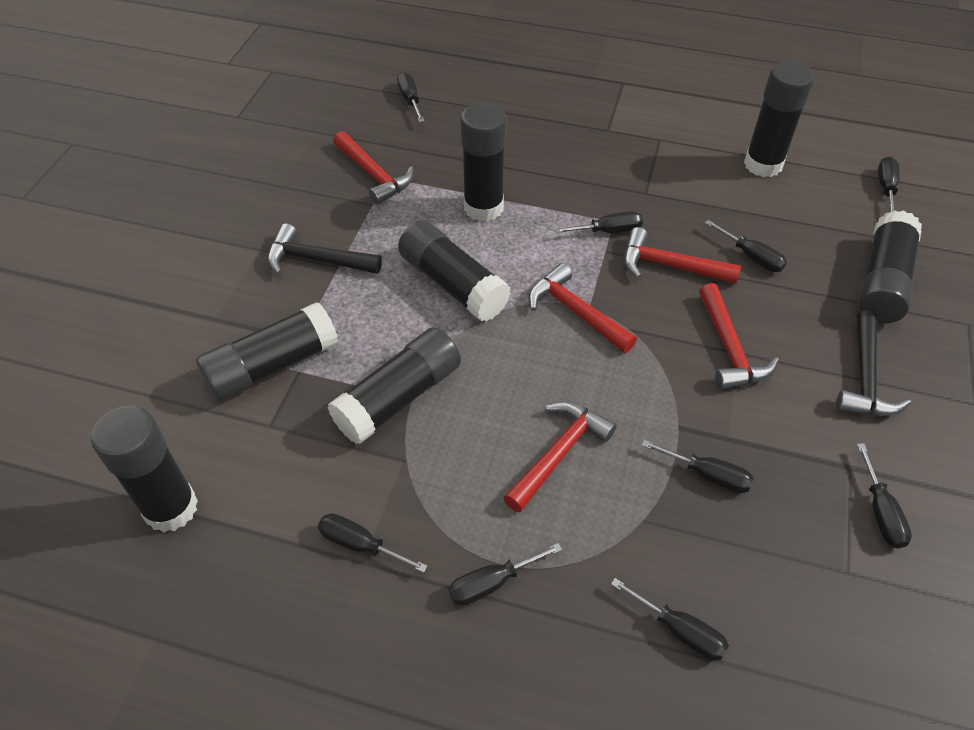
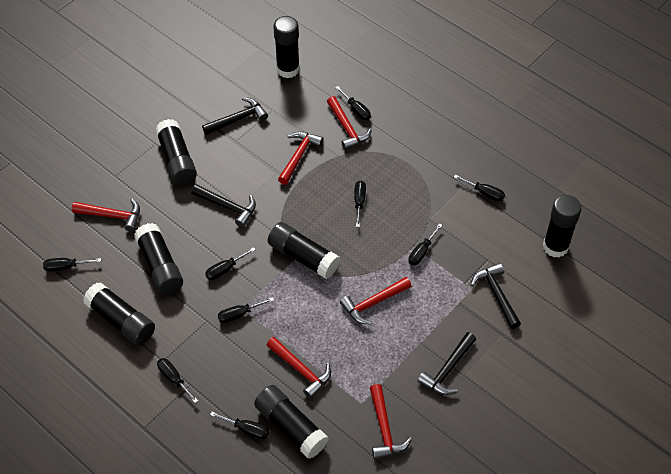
black hammer: [267,223,382,275] [836,310,911,416] = 2 -> [191,184,256,227] [202,97,268,135] [417,332,476,395] [471,263,521,329] = 4
red hammer: [333,131,414,205] [503,401,617,512] [528,263,637,353] [624,227,741,284] [699,283,779,390] = 5 -> [72,198,140,232] [267,337,331,399] [278,131,323,185] [327,96,372,150] [340,277,411,325] [370,384,412,460] = 6

